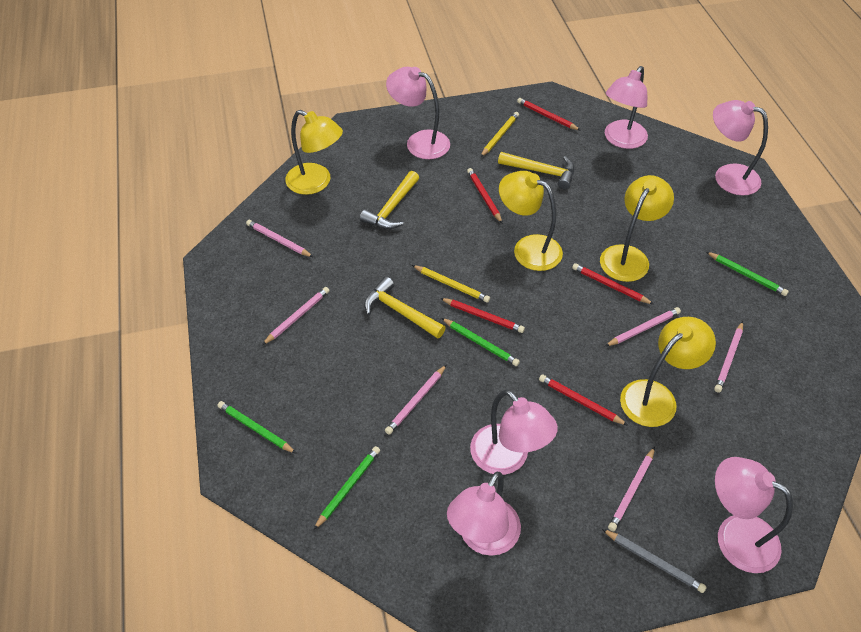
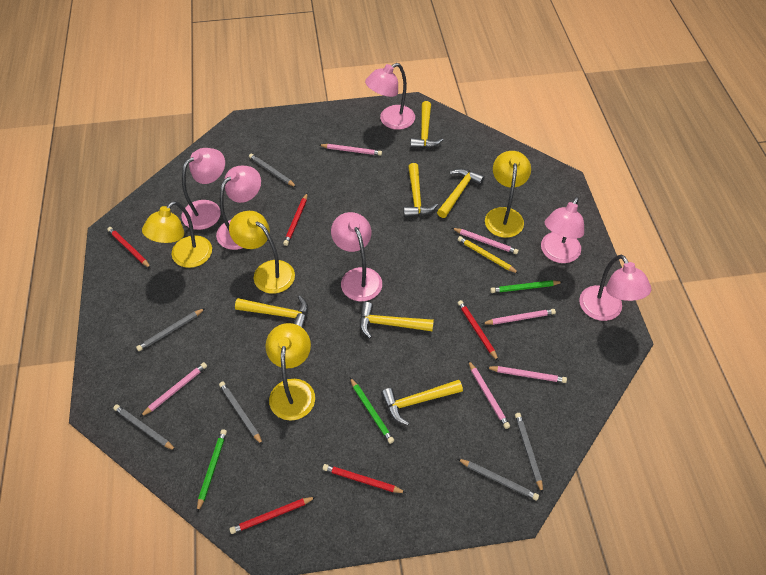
green pencil: [218,401,297,454] [314,446,380,530] [441,318,520,366] [706,252,789,296] = 4 -> [197,429,227,512] [350,378,394,444] [490,280,562,293] = 3
grey pencil: [602,529,707,593] = 1 -> [113,405,176,451] [136,308,205,351] [219,382,263,445] [249,154,296,187] [458,459,539,501] [515,413,543,494] = 6
yellow hammer: [360,171,419,229] [364,277,446,339] [498,152,575,189] = 3 -> [235,296,308,329] [360,302,434,339] [381,380,463,425] [403,163,438,217] [410,101,443,148] [437,168,485,218] = 6
yellow pencil: [412,265,490,303] [481,112,519,157] = 2 -> [458,236,519,274] = 1

